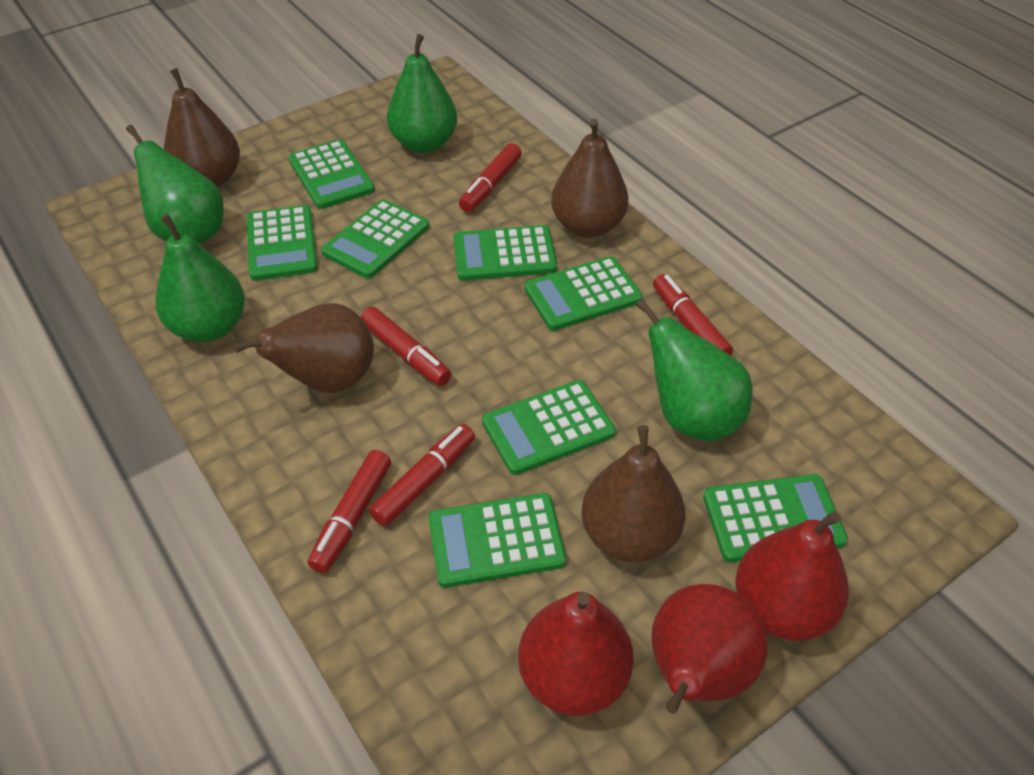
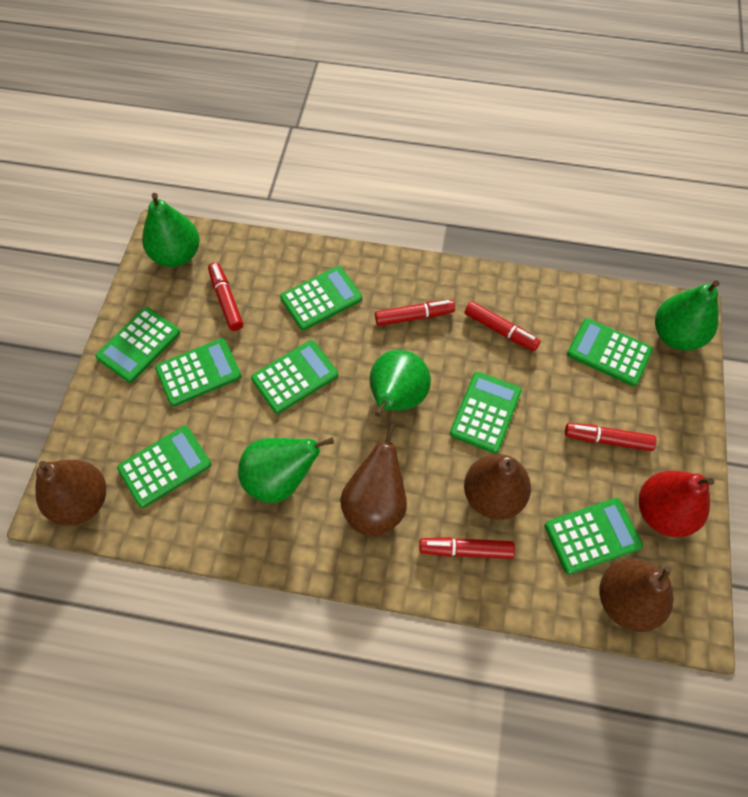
red pear: [518,592,634,716] [652,584,768,714] [735,511,849,641] = 3 -> [639,471,714,537] = 1

